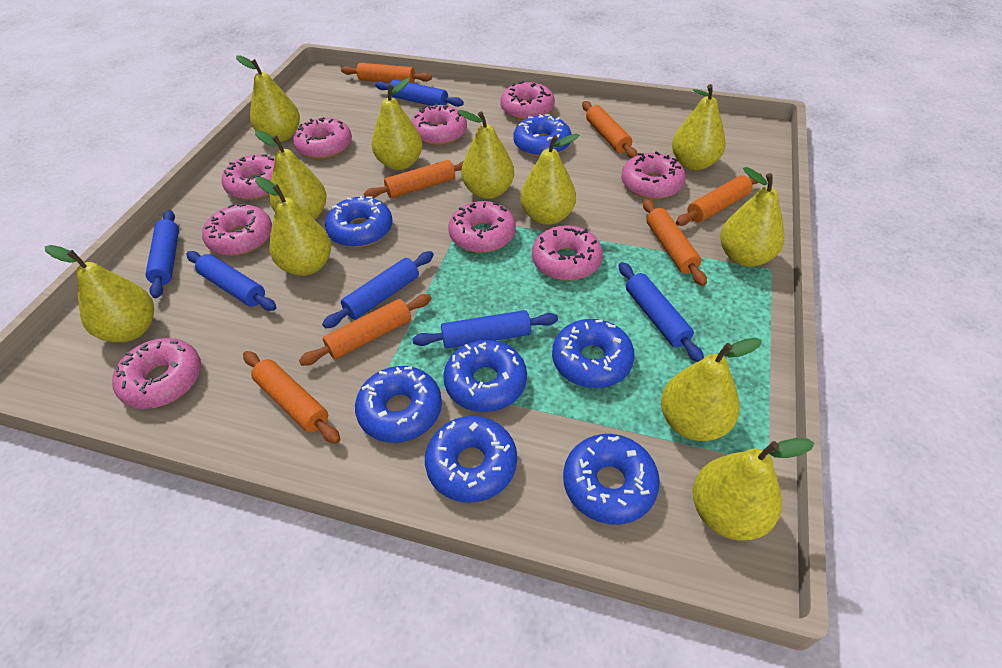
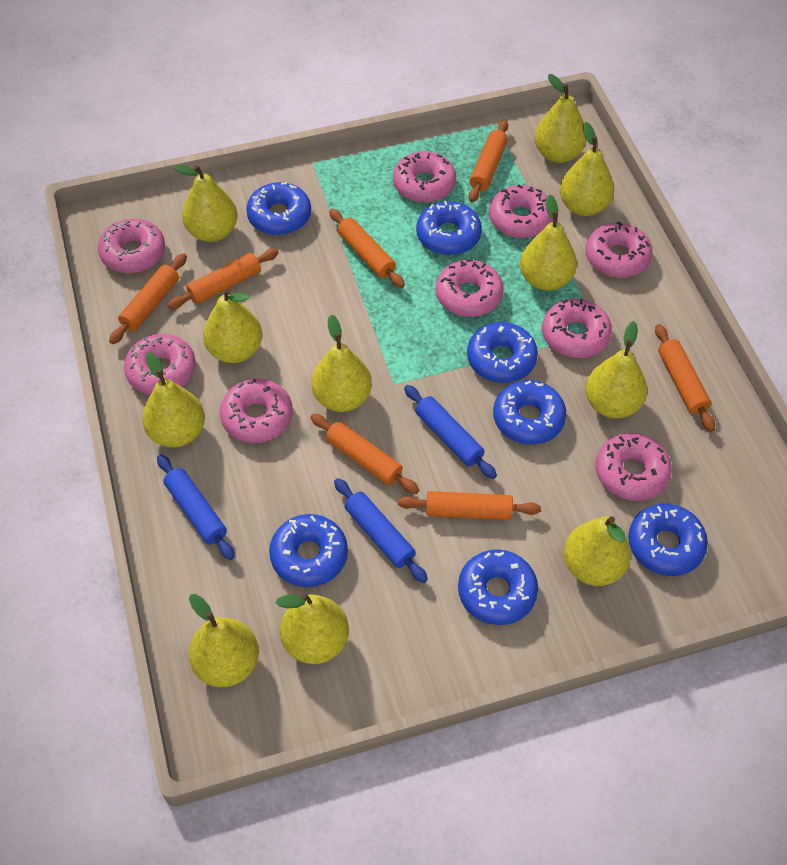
blue rolling pin: [145,210,179,298] [186,251,276,311] [322,251,434,329] [375,79,464,107] [412,310,558,348] [619,262,704,362] = 6 -> [157,454,235,560] [334,478,428,583] [404,385,497,479] = 3

